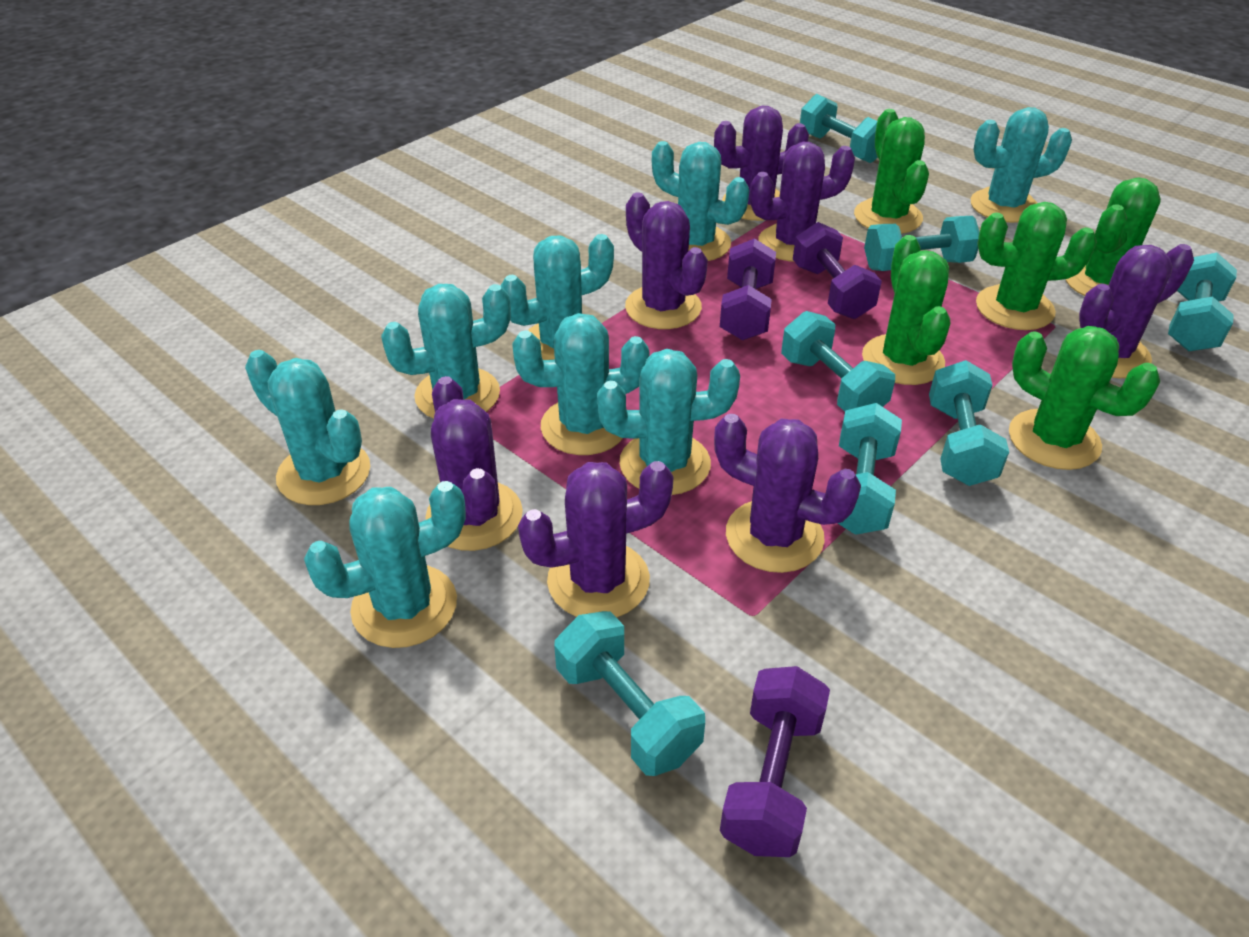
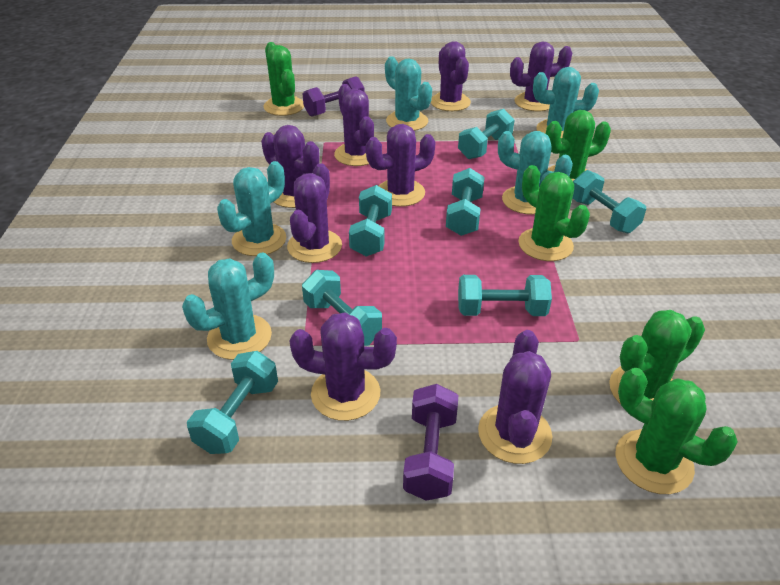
purple cactus: [425,376,523,551] [518,461,674,618] [625,193,708,329] [714,106,809,221] [714,414,861,573] [750,142,855,262] [1079,244,1194,378] = 7 -> [261,125,320,208] [287,163,342,263] [289,312,397,421] [334,84,374,166] [366,124,436,207] [431,41,471,111] [478,330,552,464] [510,41,572,111] = 8
purple dumbbell: [720,238,776,340] [720,666,830,857] [793,222,882,319] = 3 -> [303,76,365,117] [403,384,458,501] = 2
turquoise cactus: [245,350,370,505] [304,481,466,648] [381,284,511,419] [501,234,614,360] [512,313,649,455] [597,349,740,495] [652,141,749,261] [971,107,1072,223] = 8 -> [182,252,274,360] [217,161,286,256] [385,57,432,131] [498,131,573,215] [533,67,599,138] = 5

